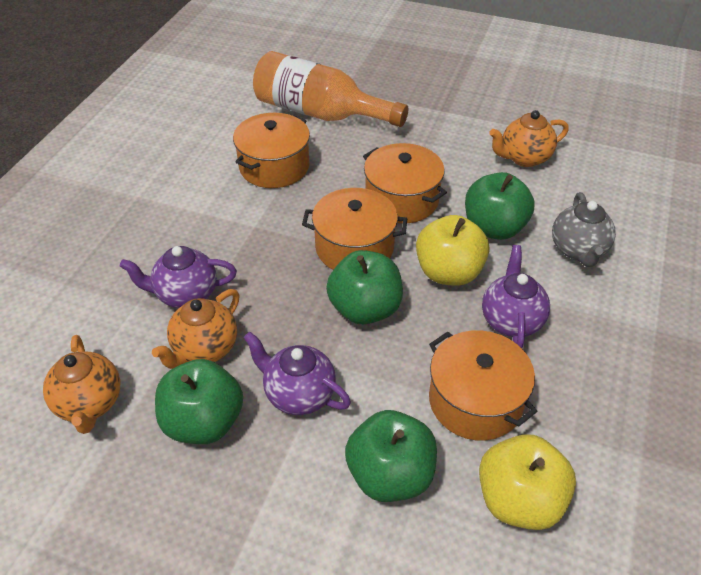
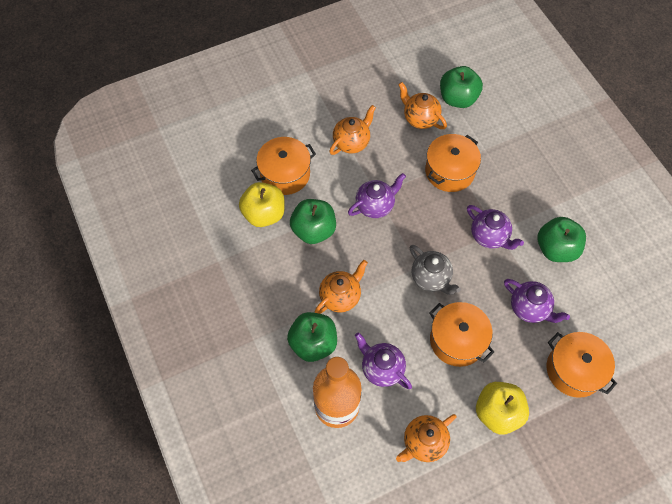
orange teapot: [43,335,120,434] [152,289,240,369] [490,110,569,167] = 3 -> [315,260,368,314] [329,105,376,155] [396,414,456,462] [398,82,447,129] = 4
purple teapot: [120,246,237,308] [243,332,351,415] [482,245,550,348] = 3 -> [348,173,406,218] [355,332,412,389] [467,205,524,250] [504,279,570,323] = 4

